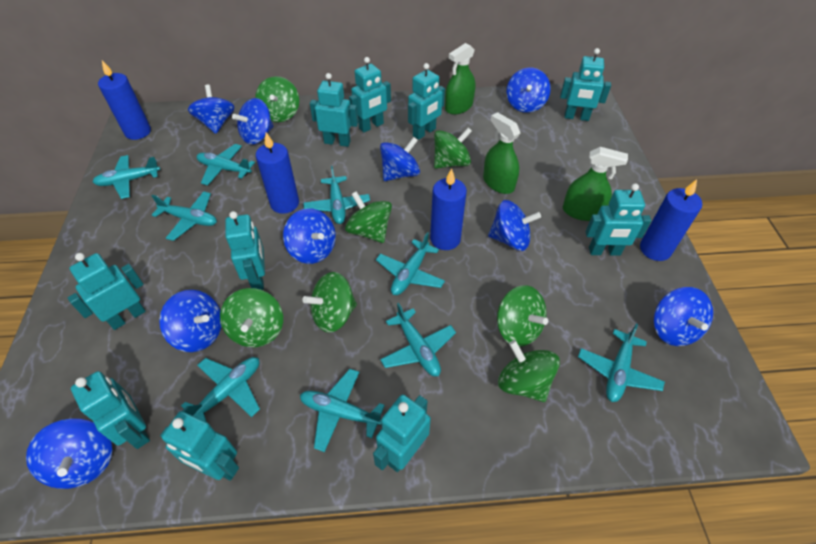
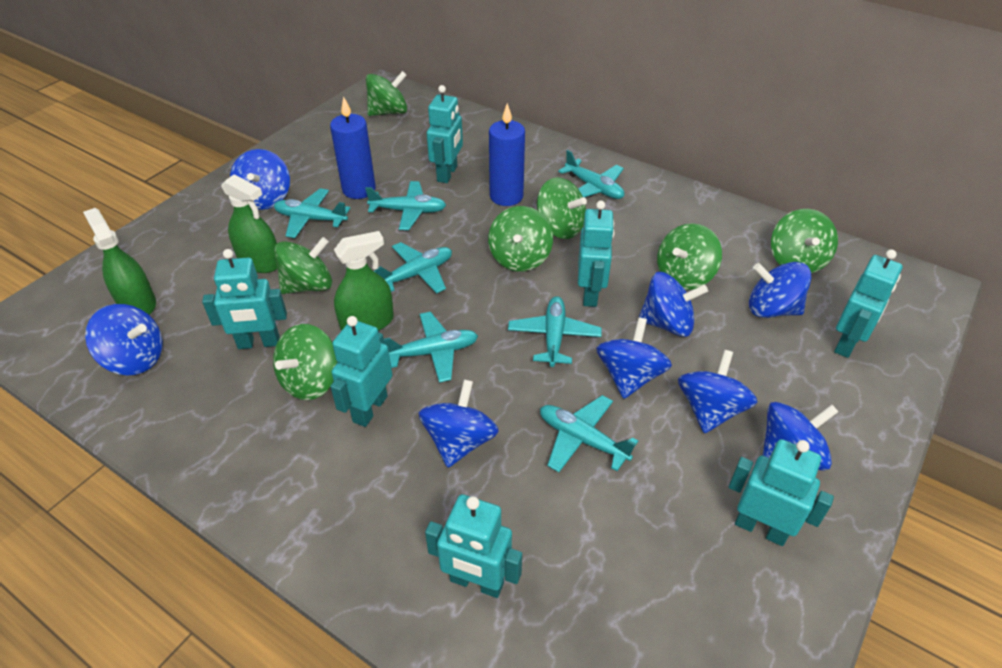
blue candle: [98,60,151,140] [256,132,299,214] [430,168,467,250] [640,179,702,261] = 4 -> [330,96,376,199] [489,103,525,206] = 2
blue spinning top: [26,418,112,489] [159,290,222,352] [188,85,235,134] [232,98,273,145] [283,208,336,264] [380,137,420,181] [488,200,541,251] [507,68,551,113] [653,287,713,346] = 9 -> [85,304,163,375] [230,149,290,210] [419,379,499,468] [596,317,672,399] [639,272,708,337] [678,350,757,433] [749,262,811,318] [762,402,839,471] = 8
turquoise plane: [93,155,160,199] [152,191,217,241] [181,357,260,422] [197,144,255,185] [300,369,385,452] [303,166,370,224] [376,232,445,295] [380,303,456,376] [578,324,665,402] = 9 -> [274,188,350,238] [365,181,446,230] [374,242,452,293] [384,312,478,383] [508,296,602,367] [540,395,638,472] [558,150,624,199] = 7
turquoise robot: [68,253,146,330] [71,371,150,449] [160,411,239,481] [225,211,265,290] [310,73,358,147] [349,57,391,133] [373,395,431,472] [408,63,445,140] [560,48,611,121] [586,183,651,256] = 10 -> [202,249,287,349] [330,316,392,427] [425,494,522,598] [427,85,463,183] [578,201,615,307] [729,439,834,546] [834,249,903,358] = 7

